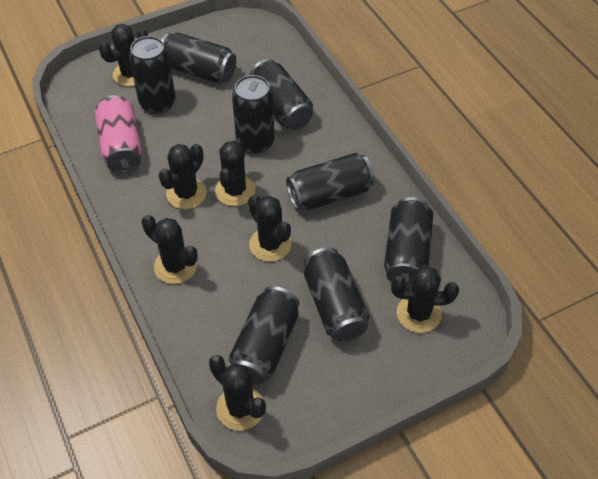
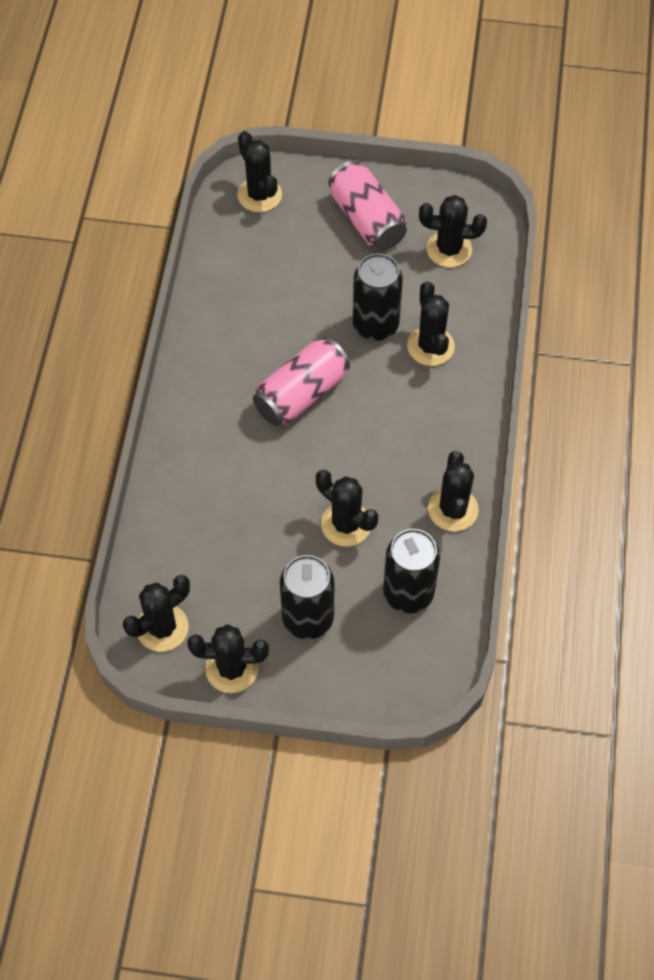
black can: [129,36,176,114] [162,33,236,84] [229,286,299,385] [232,75,274,154] [249,59,313,130] [286,153,374,210] [303,247,369,342] [384,197,433,285] = 8 -> [280,555,334,640] [353,254,403,341] [383,529,440,613] = 3
pink can: [95,95,142,173] = 1 -> [253,337,350,426] [329,161,407,250] = 2

